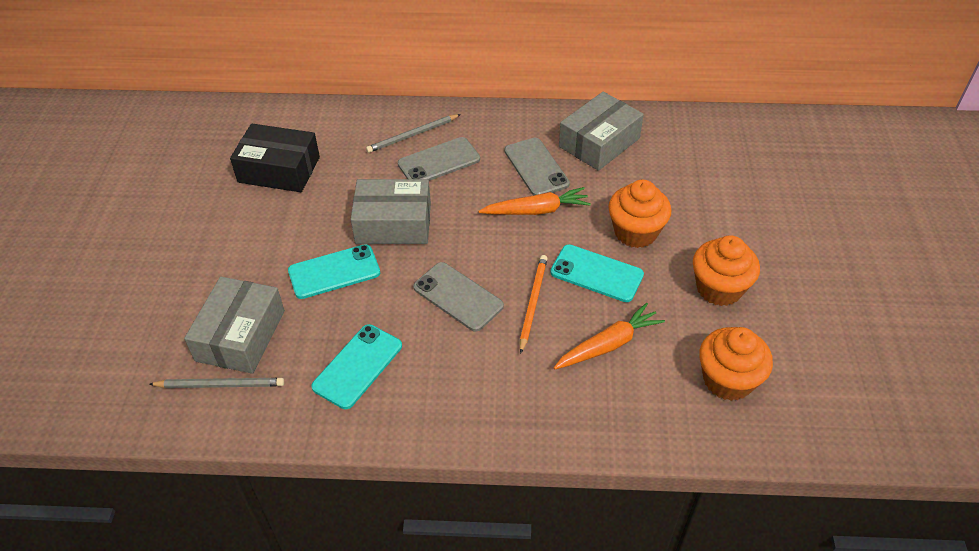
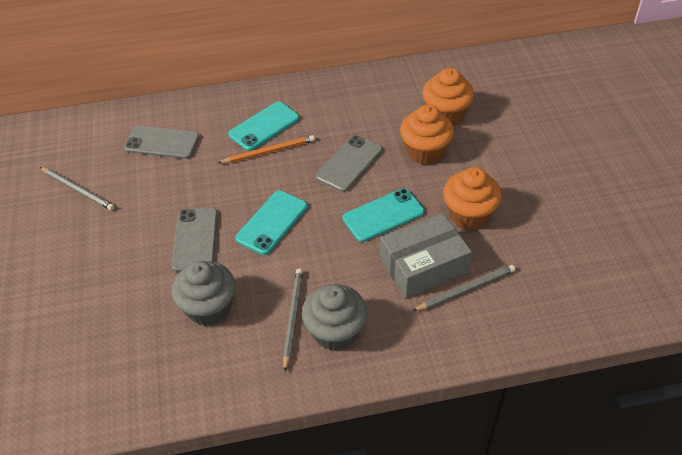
black box: [230,124,320,192] = 1 -> none = 0
grey box: [184,277,285,374] [351,179,431,244] [559,92,644,171] = 3 -> [380,213,472,298] = 1
grey cupcake: none = 0 -> [172,261,235,326] [302,284,367,351] = 2
grey pencil: [149,378,284,388] [366,114,461,153] = 2 -> [40,167,115,211] [283,269,303,372] [413,265,515,311] = 3
orange carrot: [478,187,591,215] [554,303,665,369] = 2 -> none = 0

